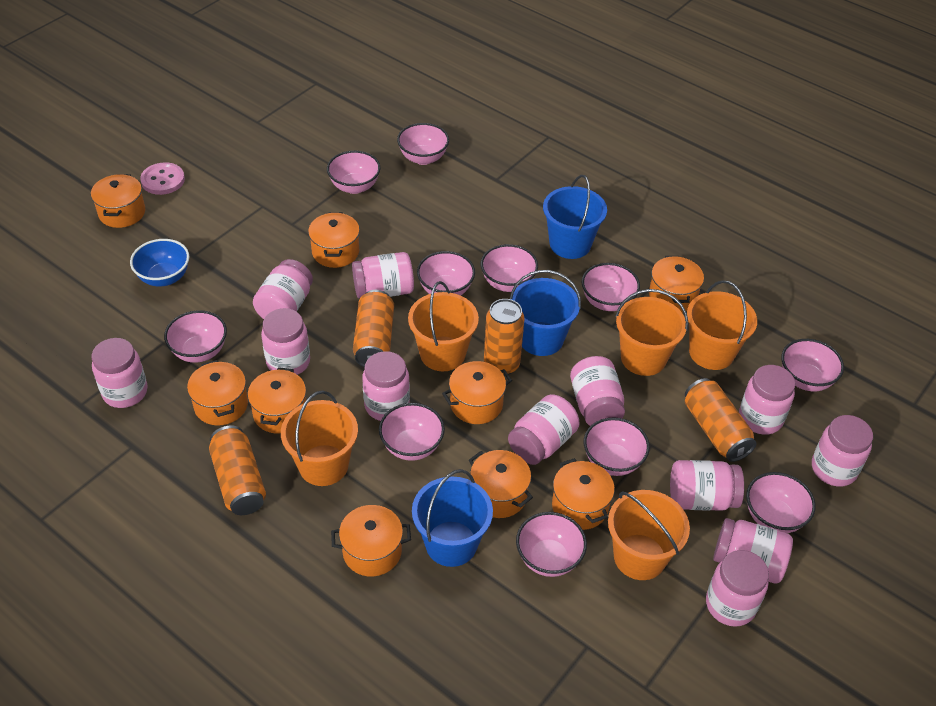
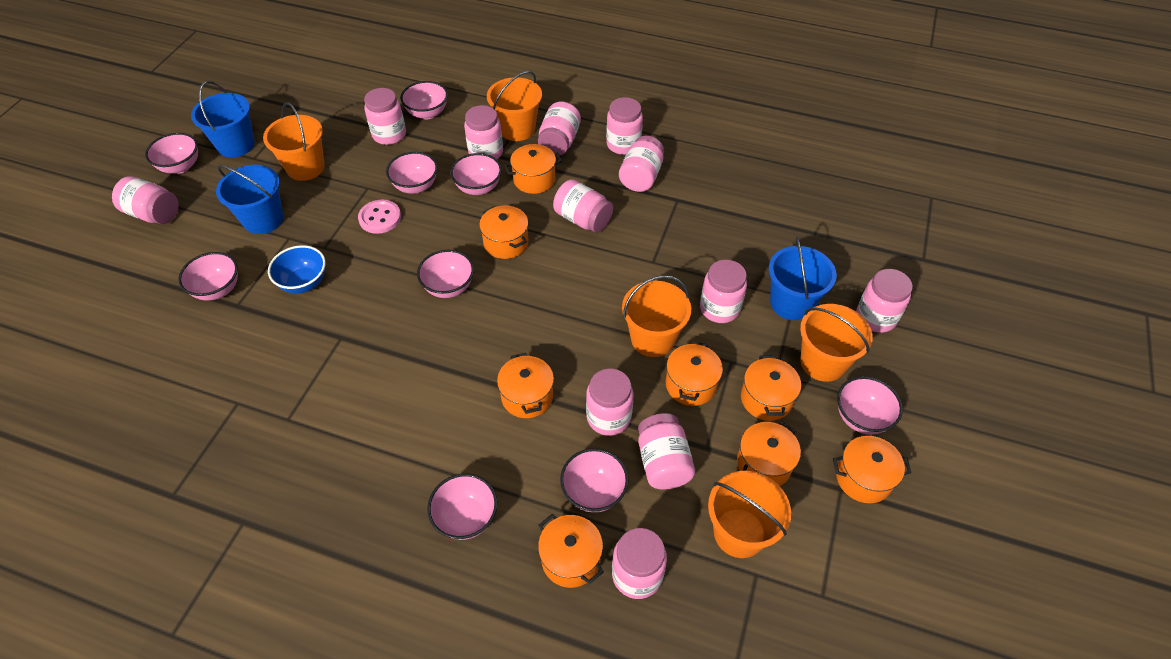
orange can: [209,426,266,515] [353,290,394,367] [484,299,525,376] [685,378,757,462] = 4 -> none = 0
orange pot: [91,174,145,228] [187,360,248,425] [248,367,306,434] [308,212,360,268] [331,505,411,576] [442,361,512,424] [469,450,533,518] [552,458,615,530] [649,256,704,313] = 9 -> [479,205,529,259] [497,353,554,418] [504,144,562,194] [538,514,604,588] [666,341,723,406] [737,421,801,486] [741,355,801,421] [833,436,911,503] = 8
pink bowl: [164,310,227,363] [327,151,381,194] [379,403,445,461] [397,123,449,165] [417,251,475,296] [481,244,538,292] [516,512,587,577] [582,263,640,311] [584,417,650,476] [746,472,816,533] [781,339,844,391] = 11 -> [145,133,198,174] [178,252,238,301] [386,152,438,194] [400,81,448,119] [417,250,474,298] [427,474,497,540] [450,153,502,195] [560,448,629,513] [837,376,903,434] = 9

